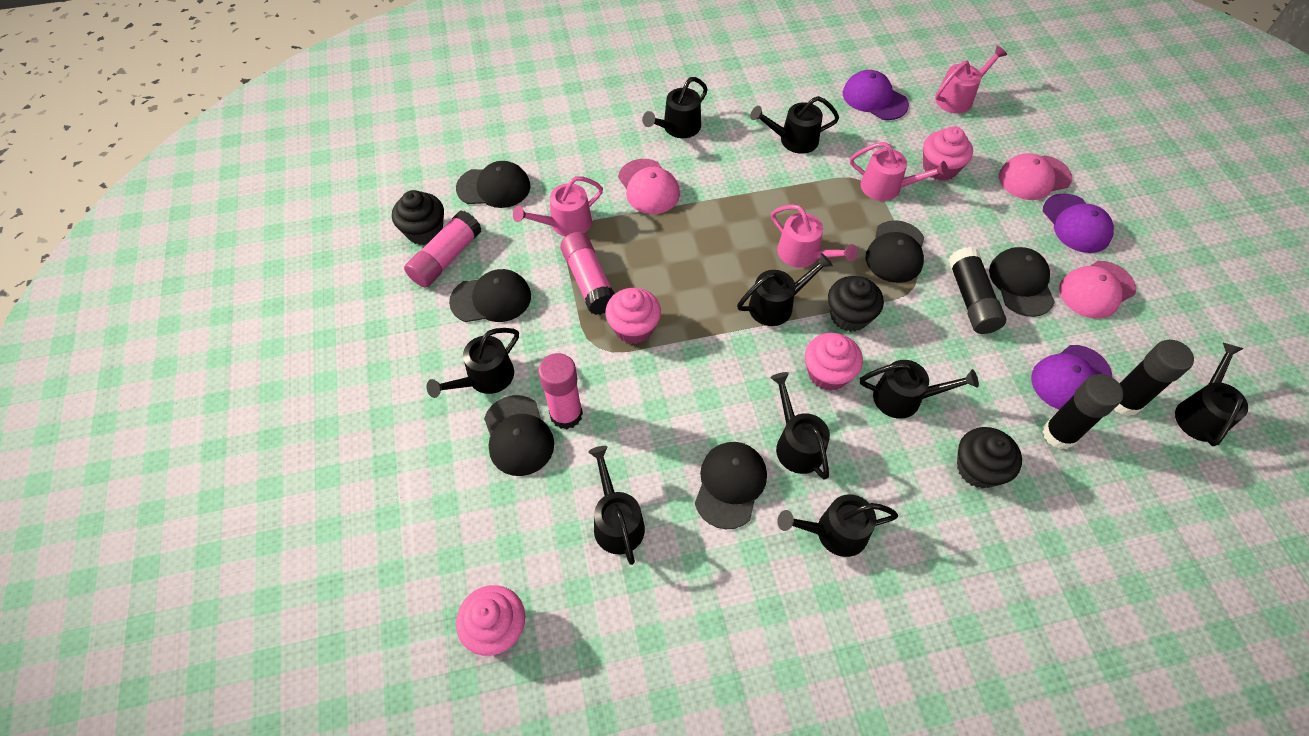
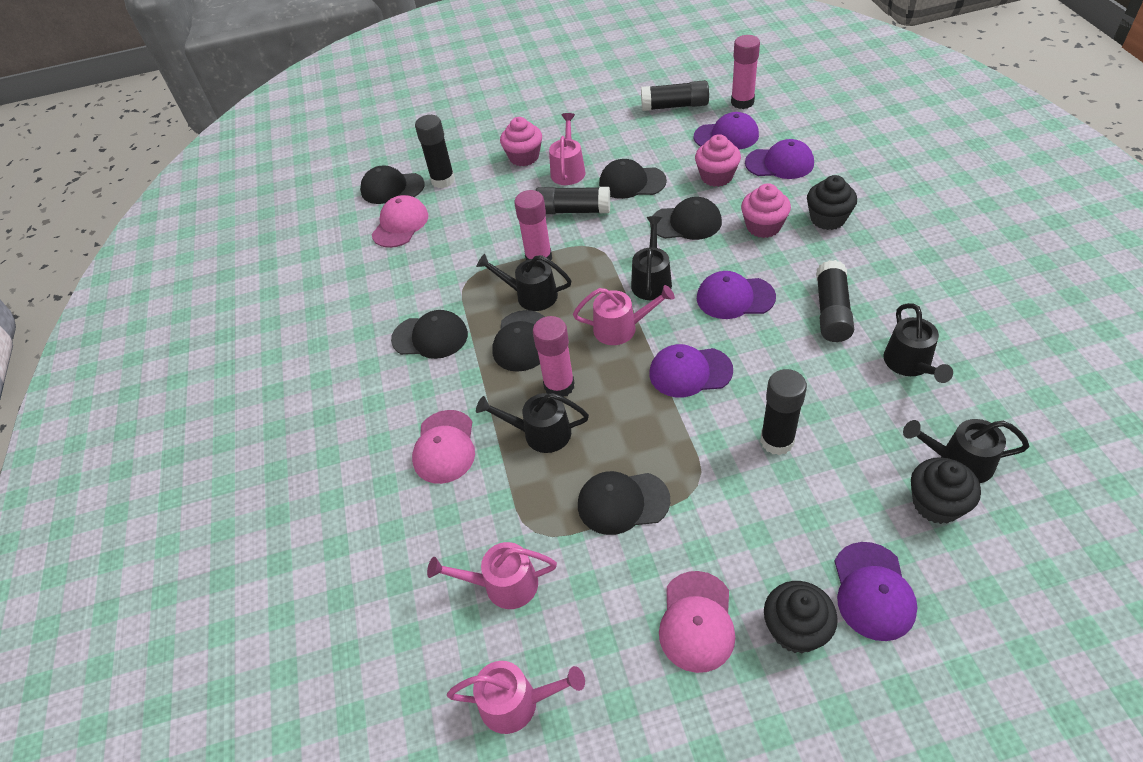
black glue stick: [948,247,1006,334] [1042,374,1123,449] [1114,340,1194,416] = 3 -> [415,115,455,188] [535,187,610,214] [641,80,709,111] [760,369,807,455] [816,260,854,342] = 5
black watering can: [427,328,519,398] [588,446,645,565] [642,77,708,138] [737,253,833,326] [750,96,839,154] [770,372,830,480] [777,494,898,557] [860,360,979,419] [1175,343,1248,446] = 9 -> [476,254,571,311] [476,393,589,453] [631,216,672,300] [884,303,953,383] [903,419,1029,483] = 5
pink cupcake: [456,585,525,656] [605,288,661,344] [805,333,863,391] [923,126,973,181] = 4 -> [500,117,542,166] [695,134,741,187] [741,183,791,238] = 3
purple cap: [843,70,909,120] [1031,345,1112,410] [1043,193,1114,253] = 3 -> [649,344,733,397] [694,112,759,150] [697,271,776,319] [745,139,814,179] [834,542,918,641] = 5

